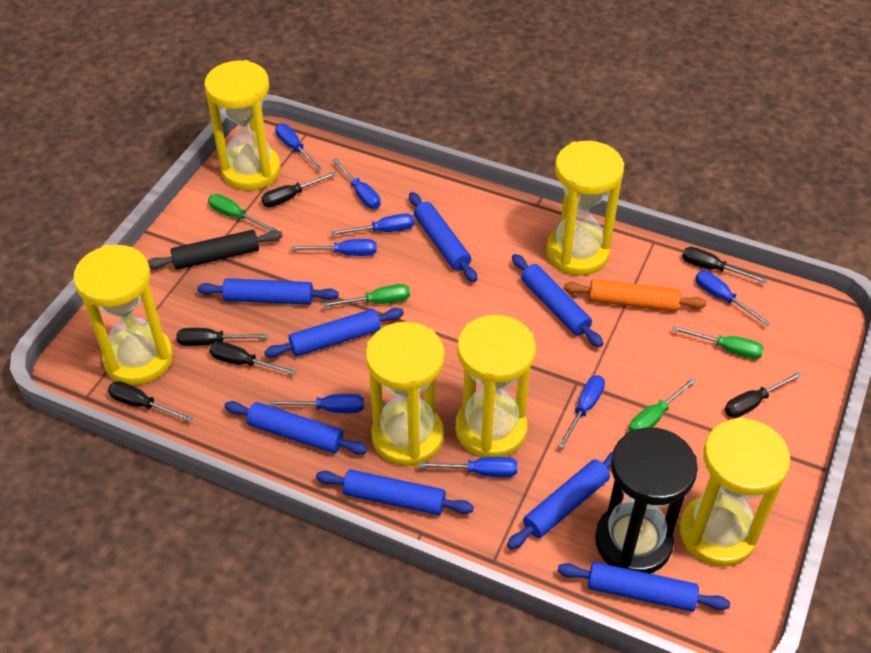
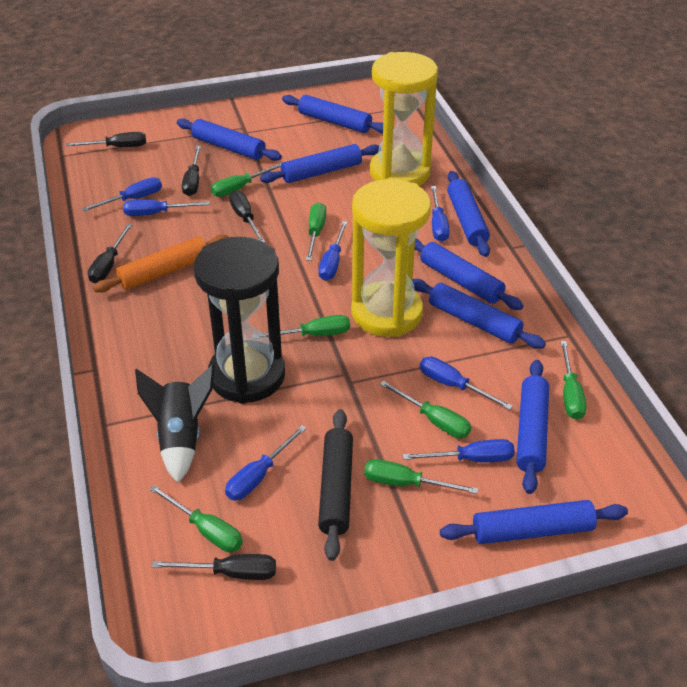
black rocket: none = 0 -> [135,365,215,483] = 1
black screwdriver: [108,381,193,422] [176,328,268,346] [210,342,296,375] [262,171,337,207] [682,247,767,283] [725,371,802,418] = 6 -> [66,132,146,147] [88,224,132,283] [152,554,276,580] [182,146,201,196] [229,191,265,243] = 5
blue screwdriver: [269,394,364,413] [275,124,322,171] [291,239,377,256] [331,214,414,236] [332,159,381,209] [418,457,517,477] [558,375,605,449] [695,271,770,326] = 8 -> [81,177,162,212] [123,199,210,216] [225,425,307,501] [318,221,348,281] [402,439,515,462] [420,357,513,410] [431,186,450,242] = 7
green screwdriver: [208,194,277,231] [322,284,410,308] [629,377,697,432] [672,326,764,359] = 4 -> [149,485,243,552] [211,163,282,197] [263,315,350,337] [306,203,326,261] [364,459,479,494] [380,381,471,438] [560,341,586,420] = 7
yellow hourglass: [74,245,173,385] [204,60,281,190] [365,322,445,466] [455,315,536,458] [546,141,624,276] [680,417,790,567] = 6 -> [351,179,431,337] [370,52,438,186] = 2

